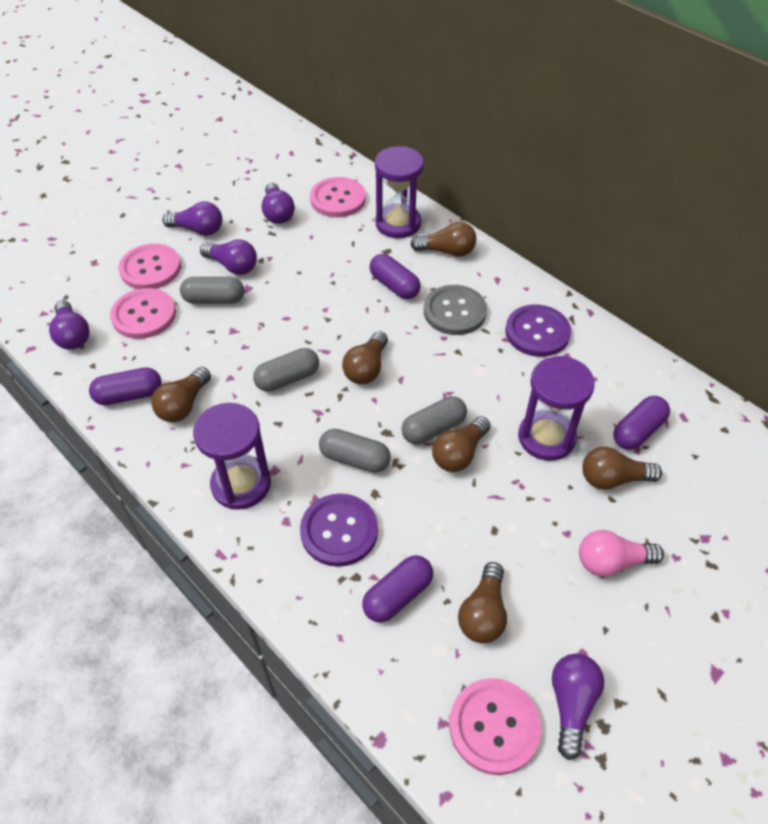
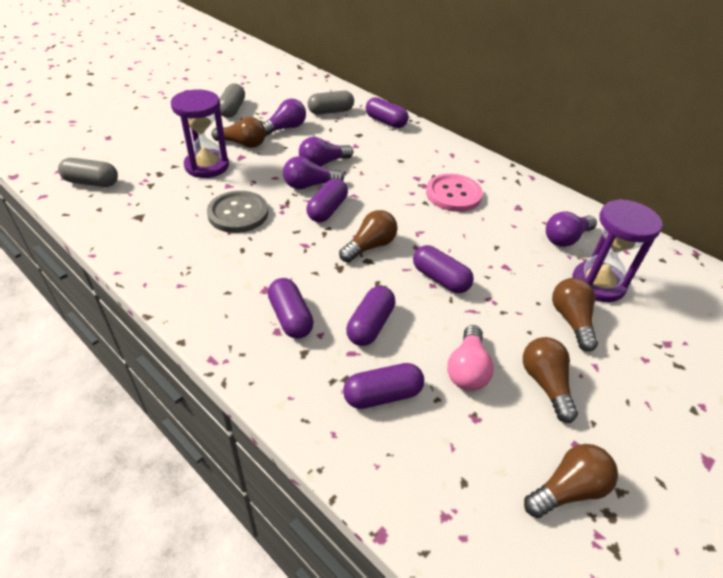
brown light bulb: [151,367,211,422] [342,331,388,384] [410,222,476,257] [432,417,491,472] [458,562,507,643] [582,447,662,490] = 6 -> [212,117,266,148] [339,210,397,263] [523,337,578,423] [524,444,618,518] [552,278,598,352] = 5
grey capsule: [180,277,244,304] [253,348,319,392] [319,429,391,473] [401,396,467,445] = 4 -> [58,158,118,187] [220,83,245,118] [308,91,354,115] = 3
pink button: [110,288,176,339] [119,244,181,289] [310,177,366,217] [449,678,541,775] = 4 -> [426,174,483,212] = 1
purple button: [300,493,378,567] [505,305,571,357] = 2 -> none = 0
purple capsule: [89,368,162,405] [362,555,433,623] [370,254,421,299] [613,396,670,450] = 4 -> [268,278,314,338] [306,178,348,222] [343,363,424,409] [346,286,395,346] [366,97,409,128] [413,245,474,293] = 6
purple hourglass: [193,403,271,510] [375,146,424,238] [518,356,595,461] = 3 -> [171,89,229,178] [572,199,663,302] = 2
purple light bulb: [49,300,90,349] [162,202,222,236] [200,239,257,275] [262,183,295,224] [552,653,604,760] = 5 -> [262,98,306,137] [283,156,344,189] [299,137,353,167] [546,211,597,247] = 4

